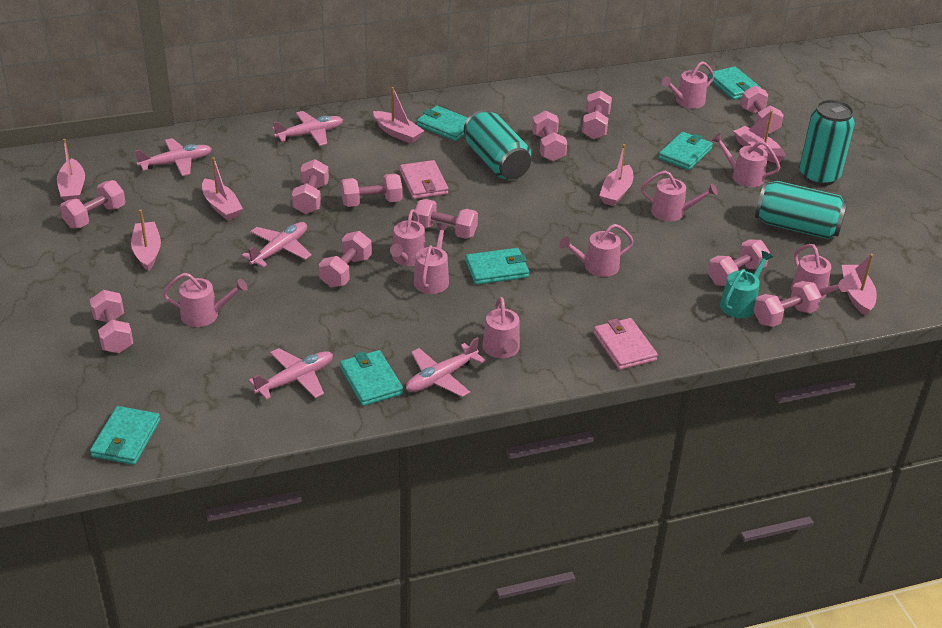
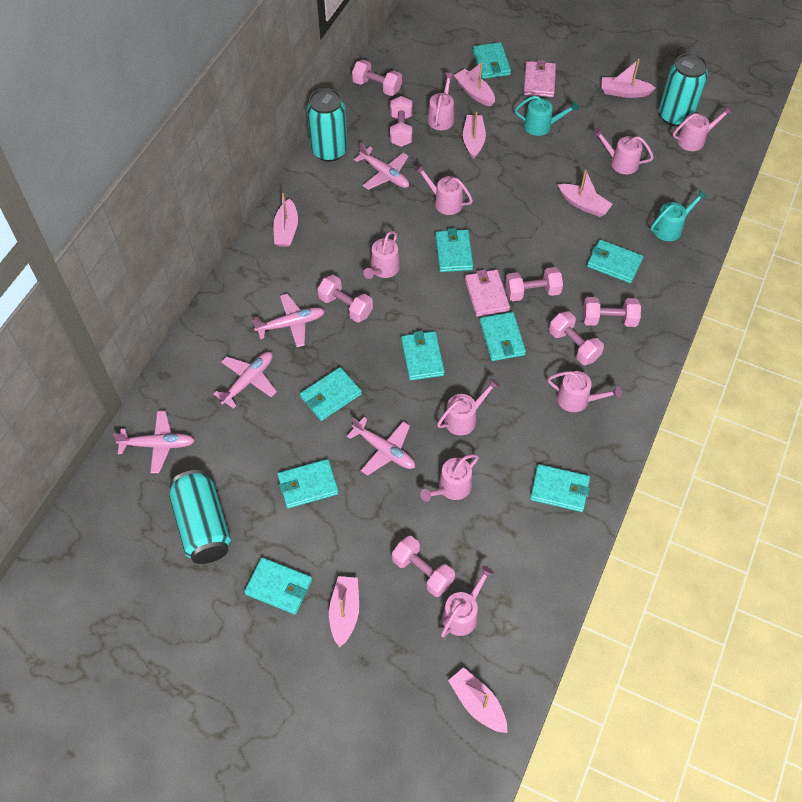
pink dumbbell: [60,180,125,229] [90,290,133,353] [292,159,329,214] [319,231,372,288] [341,174,402,207] [414,199,478,239] [532,110,567,162] [582,90,612,140] [708,239,770,286] [741,85,784,134] [753,281,822,327] = 11 -> [317,275,373,323] [352,60,402,96] [390,96,412,147] [392,536,455,597] [505,267,563,301] [549,311,604,365] [583,297,641,327] = 7
turquoise wallet: [90,406,160,465] [340,350,403,406] [417,106,468,141] [465,248,529,285] [658,132,713,170] [708,66,761,100] = 6 -> [244,557,312,614] [277,459,339,508] [300,367,362,421] [401,331,445,381] [435,228,473,272] [473,42,511,79] [480,312,526,361] [530,464,590,512] [587,239,643,283] = 9
turquoise watering can: [720,251,773,318] = 1 -> [515,96,579,136] [651,190,707,241] = 2

